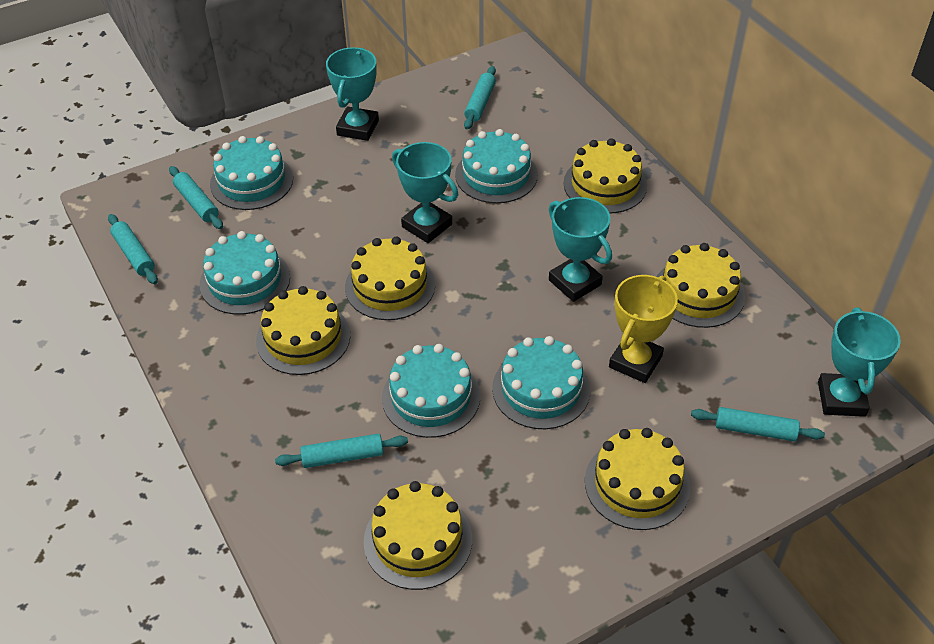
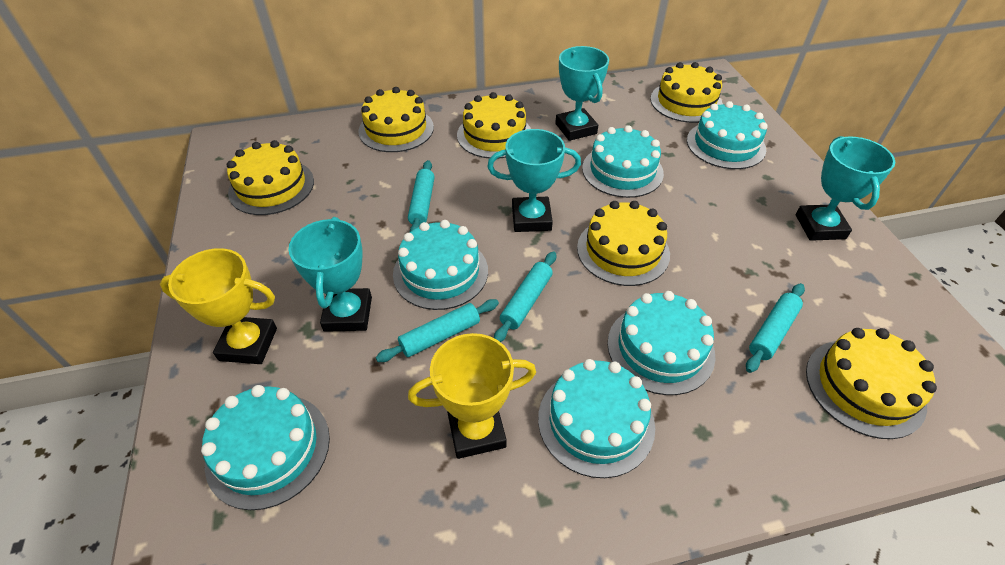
turquoise cake: [200,231,290,315] [210,136,293,210] [382,344,480,438] [455,129,538,203] [492,336,590,429] = 5 -> [201,385,330,510] [393,220,488,310] [538,359,655,478] [582,125,664,198] [607,291,715,395] [687,101,768,169] = 6
turquoise rolling pin: [108,214,158,284] [169,166,223,229] [275,434,408,468] [464,66,496,130] [691,407,825,441] = 5 -> [376,299,499,362] [408,160,435,232] [494,251,556,342] [746,283,805,373] = 4
yellow trophy: [609,275,678,383] = 1 -> [160,248,277,364] [408,333,536,459] = 2

